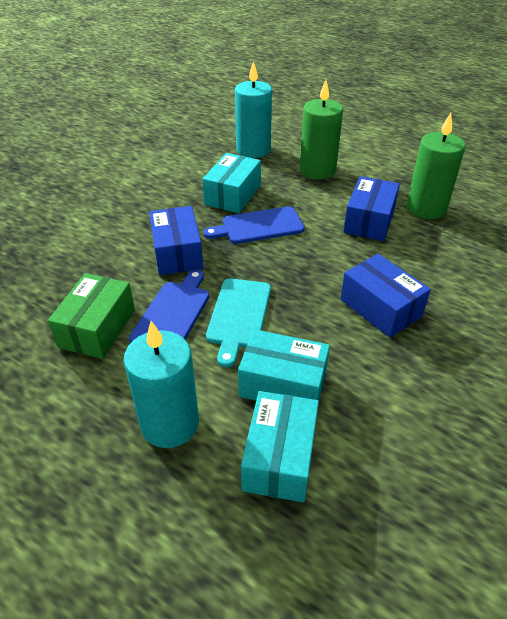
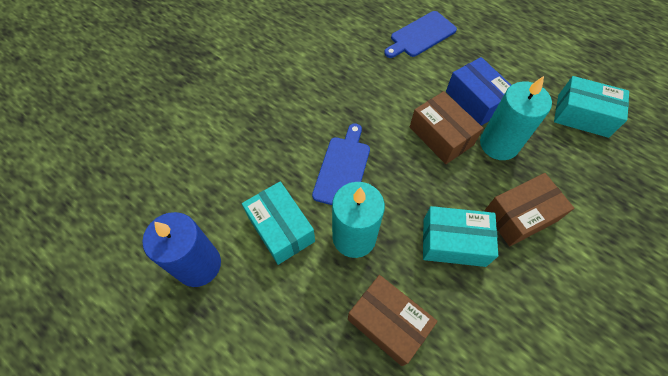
blue box: [149,206,203,275] [340,254,431,338] [343,176,400,241] = 3 -> [446,57,511,126] = 1
blue candle: none = 0 -> [142,212,221,287] = 1
brown box: none = 0 -> [348,275,437,366] [410,91,483,164] [484,173,574,247] = 3
green box: [48,273,135,359] = 1 -> none = 0
green candle: [300,80,343,180] [407,113,465,219] = 2 -> none = 0
turquoise cutting board: [206,278,271,367] = 1 -> none = 0

